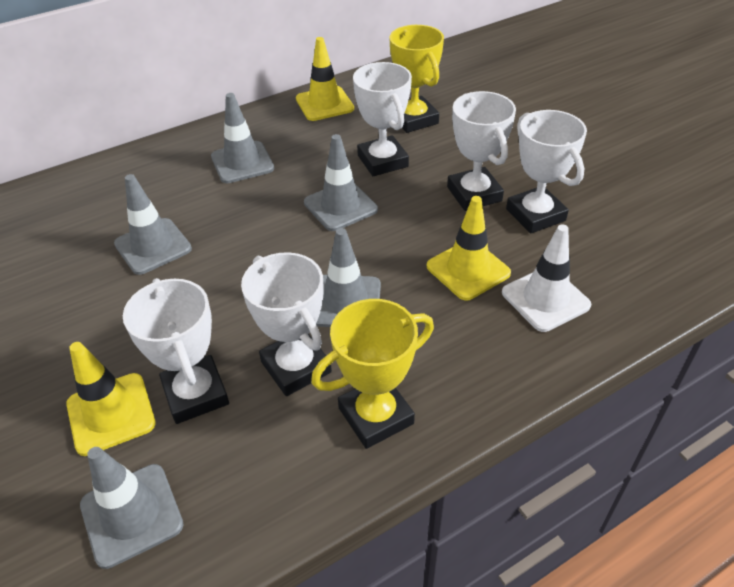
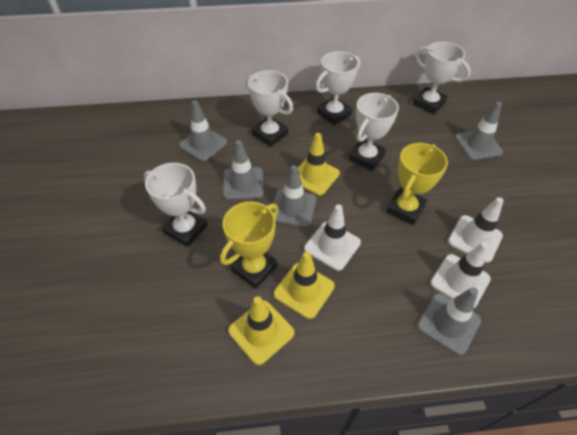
white traffic cone: [502,225,591,332] = 1 -> [304,205,361,271] [430,242,491,308] [448,197,504,263] = 3

